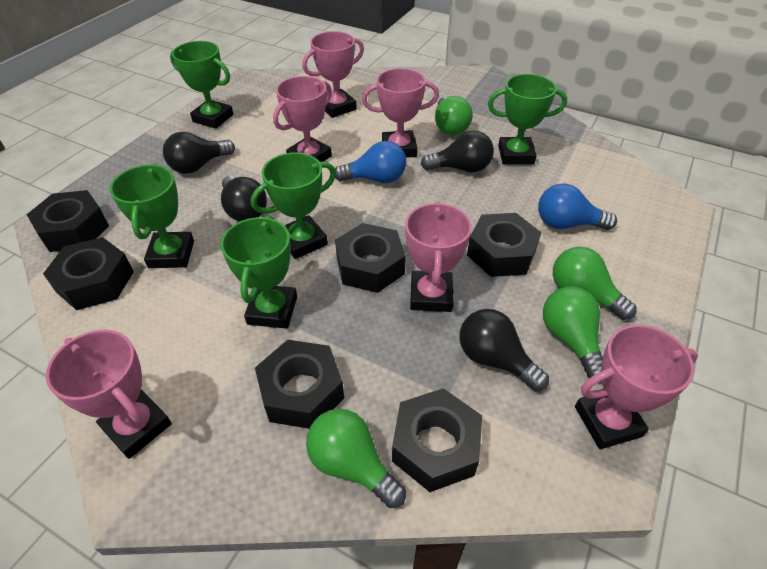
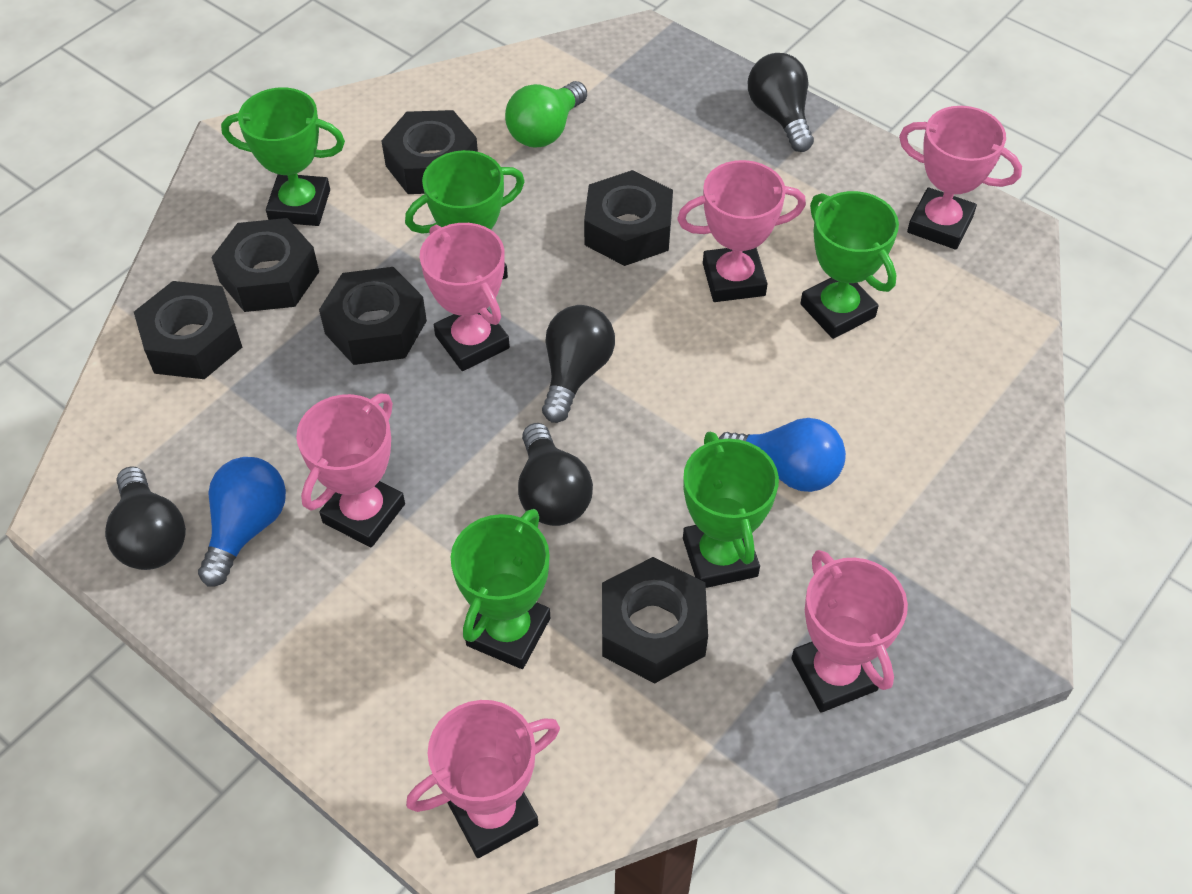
green light bulb: [306,409,406,508] [435,96,473,135] [543,286,603,378] [553,247,637,320] = 4 -> [505,81,587,148] = 1

